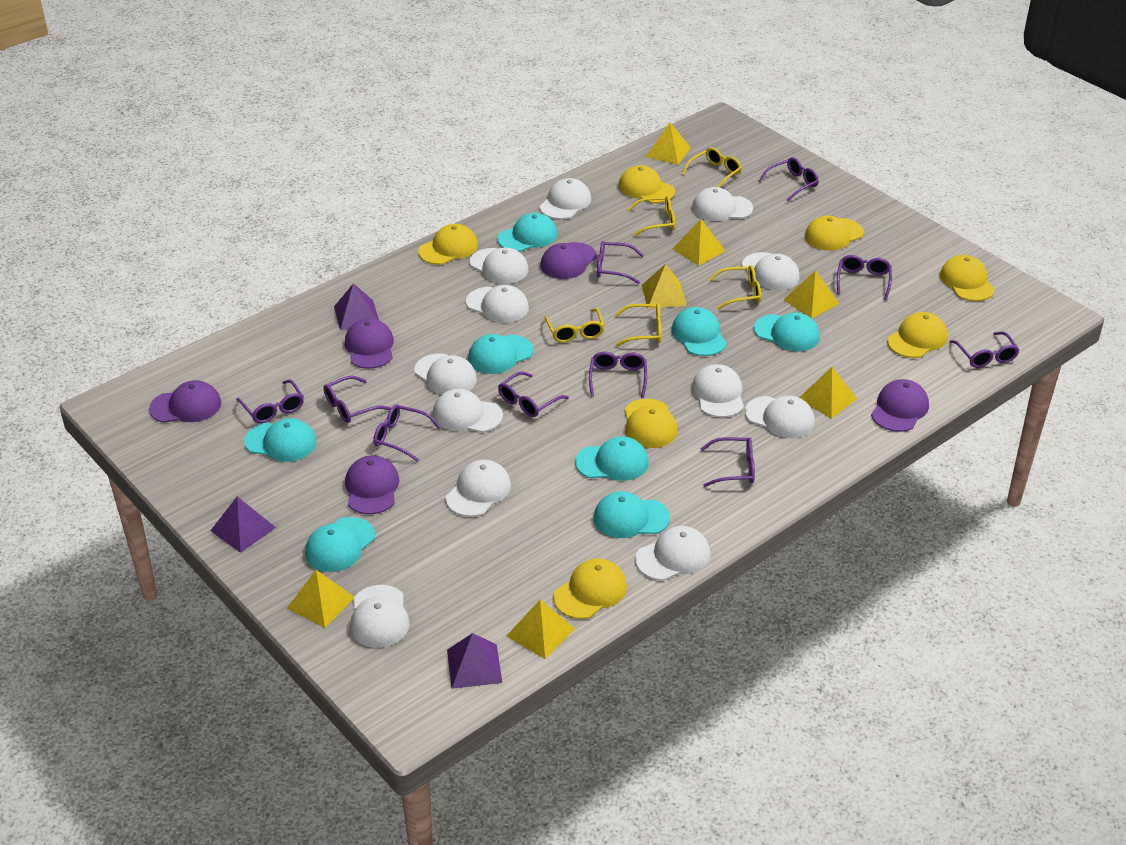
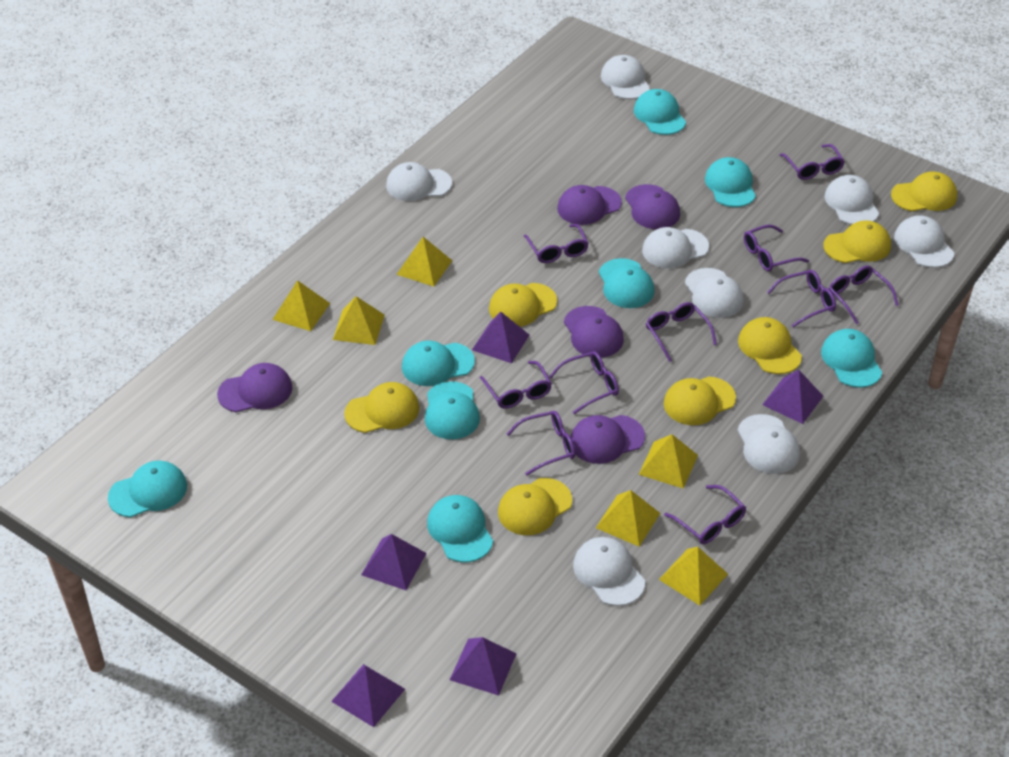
purple pyramid: [210,496,276,553] [334,283,379,330] [447,633,502,689] = 3 -> [331,664,405,727] [361,534,427,590] [450,637,517,695] [472,312,529,363] [762,370,823,424] = 5
white cap: [350,585,410,648] [414,353,477,395] [433,389,503,432] [446,460,511,517] [466,285,529,323] [470,247,529,284] [540,178,591,219] [635,526,710,581] [692,187,753,221] [692,364,744,417] [742,252,800,290] [745,396,815,438] = 12 -> [386,162,452,201] [573,537,645,606] [601,55,650,99] [642,227,709,268] [685,268,744,318] [738,414,800,474] [825,175,879,225] [894,215,954,268] = 8
yellow glasses: [544,308,604,343] [615,303,661,346] [627,196,675,236] [682,147,742,188] [708,265,761,310] = 5 -> none = 0
yellow pyramid: [287,570,354,628] [506,600,575,659] [642,264,687,309] [646,123,691,165] [672,219,725,266] [784,270,839,318] [799,367,857,419] = 7 -> [272,280,330,331] [333,296,385,345] [396,237,452,287] [596,490,660,547] [639,434,698,489] [659,547,728,606] = 6

